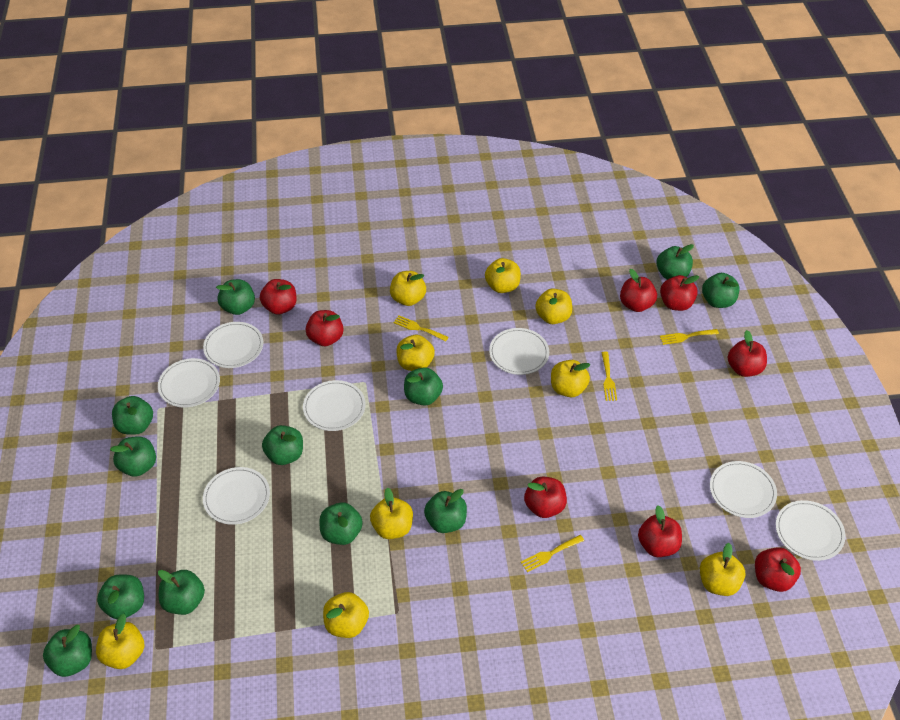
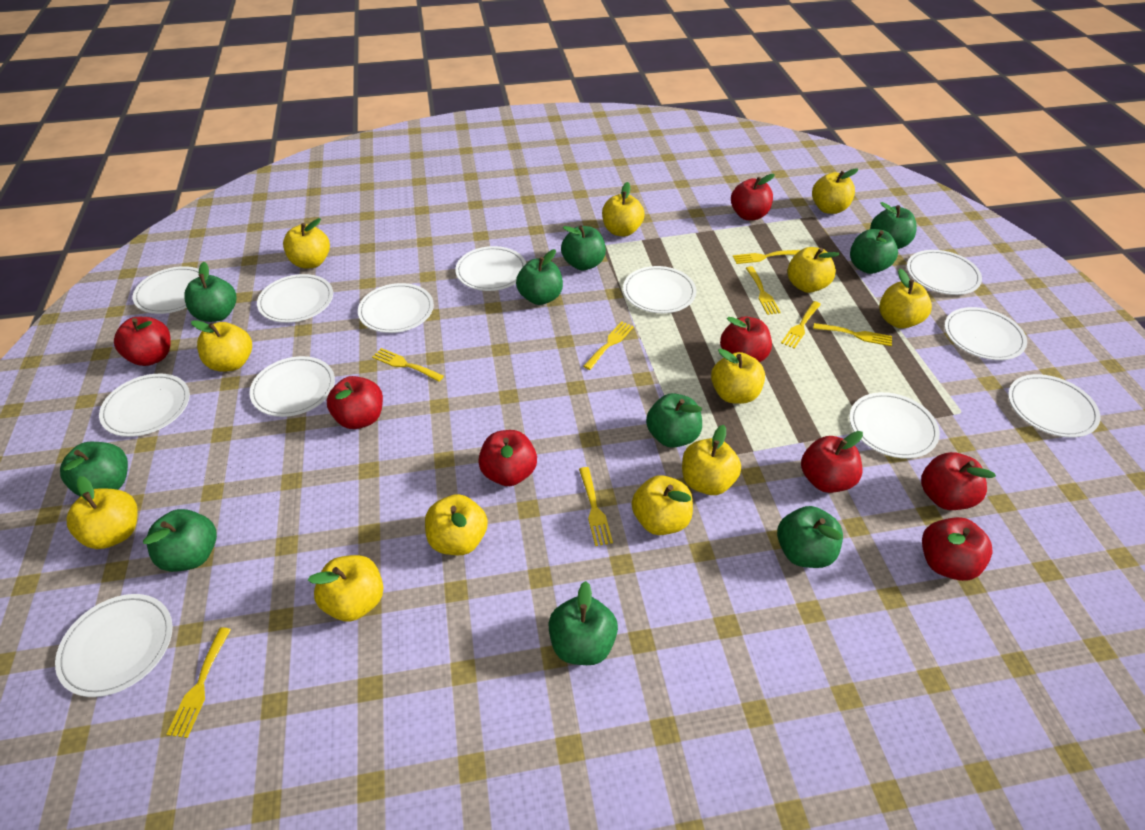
green apple: [43,625,92,677] [97,575,144,619] [110,436,156,477] [112,396,153,435] [158,570,205,615] [216,279,255,315] [262,425,303,465] [319,502,363,545] [404,367,443,406] [424,489,467,533] [657,244,694,280] [702,273,739,308] = 12 -> [60,442,128,496] [143,509,217,572] [184,262,236,322] [516,249,563,305] [548,581,618,665] [561,225,606,270] [646,393,702,448] [777,506,843,568] [850,229,898,274] [870,202,917,249] = 10
white plate: [158,358,220,407] [203,322,264,368] [203,467,270,525] [303,380,366,431] [489,328,549,375] [710,461,777,518] [776,500,846,561] = 7 -> [55,594,172,697] [99,373,190,437] [133,266,199,314] [249,356,335,417] [257,274,333,323] [358,283,434,333] [455,246,526,291] [623,266,696,313] [849,392,940,458] [907,250,982,295] [945,307,1027,360] [1008,374,1101,438] = 12
yellow apple: [96,614,144,669] [323,592,369,638] [370,488,413,539] [390,271,426,306] [396,335,435,371] [485,258,521,293] [535,288,572,324] [551,360,590,397] [700,543,745,596] = 9 -> [66,476,138,549] [191,320,252,372] [283,218,330,269] [308,555,383,622] [425,494,488,555] [602,182,645,236] [632,475,693,535] [682,425,741,495] [711,349,765,404] [787,247,840,293] [812,168,858,214] [879,269,932,329] = 12
yellow fork: [393,315,449,342] [521,535,584,572] [601,351,617,401] [660,329,719,345] = 4 -> [166,627,231,738] [372,348,444,382] [579,467,613,546] [583,321,634,370] [733,250,800,264] [746,266,781,315] [781,301,821,349] [813,323,892,346] = 8

